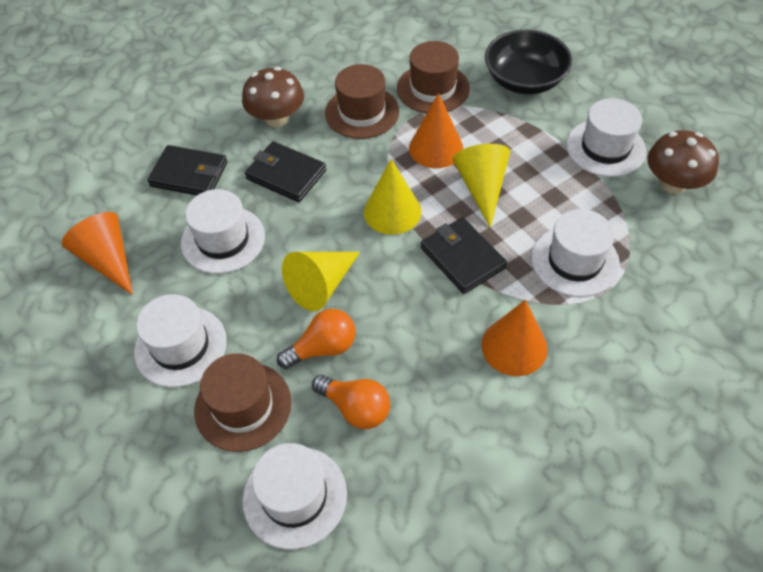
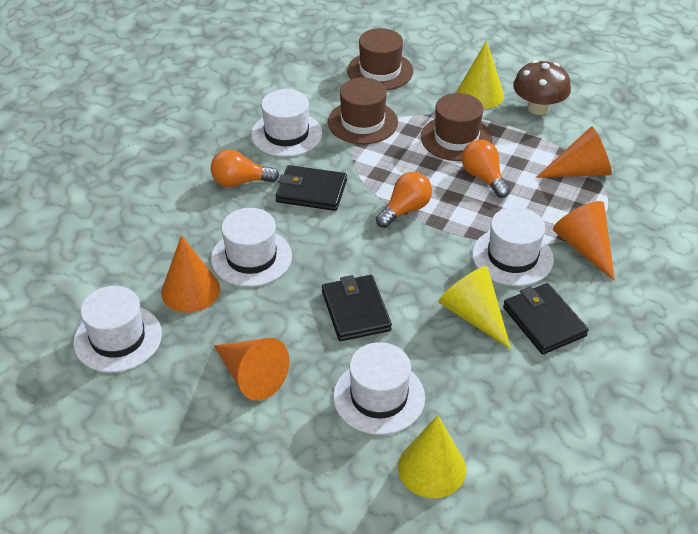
black bowl: [485,30,572,94] = 1 -> none = 0
brown mushroom: [242,67,304,127] [647,130,719,194] = 2 -> [513,60,571,115] = 1
orange cone: [61,212,133,295] [409,93,463,168] [481,300,548,376] = 3 -> [161,235,220,313] [214,338,289,401] [536,126,612,178] [553,201,615,281] = 4
orange light bulb: [277,309,356,369] [312,375,390,429] = 2 -> [211,150,279,187] [376,172,432,228] [462,140,510,198] = 3

